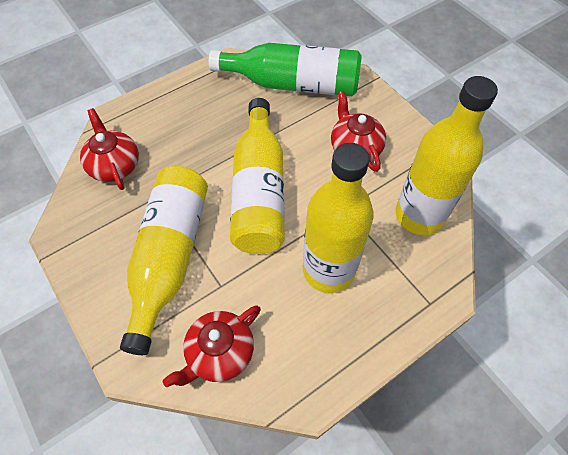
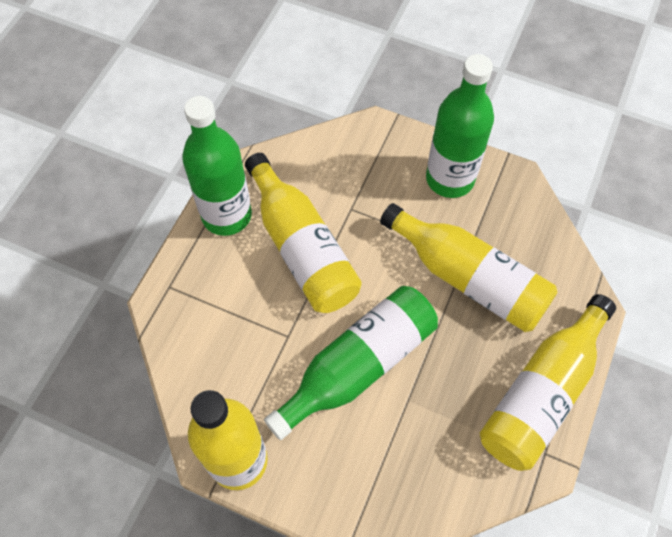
green bottle: [208,43,362,96] = 1 -> [182,96,252,236] [264,286,438,440] [426,54,494,198] = 3
red teapot: [80,108,139,190] [163,305,261,387] [331,91,386,172] = 3 -> none = 0

